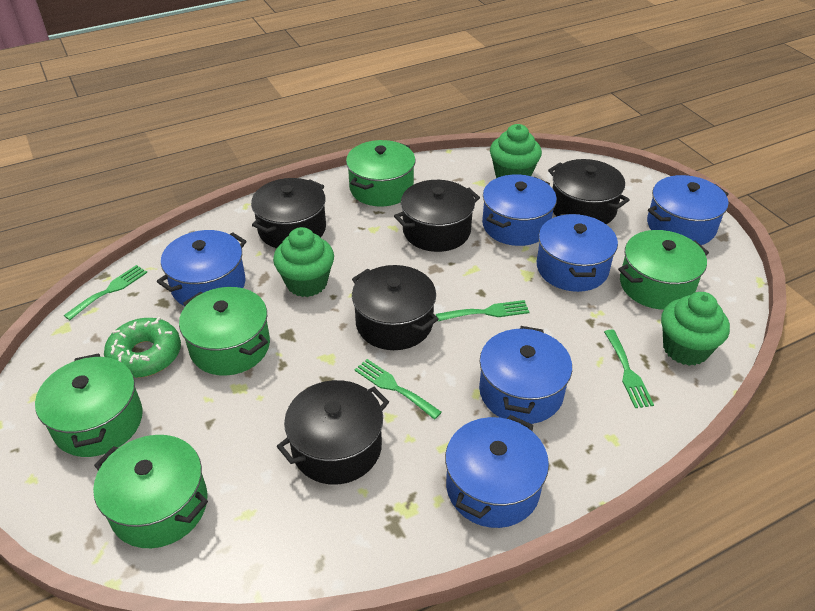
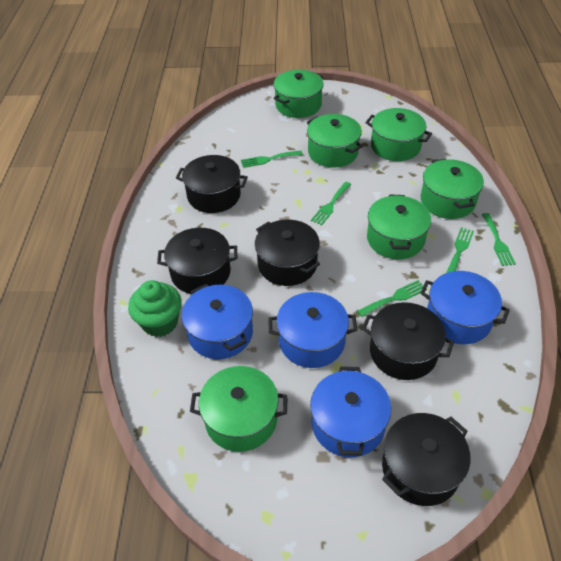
blue pot: [157,230,247,306] [445,415,549,528] [479,326,572,424] [482,174,557,246] [537,214,618,292] [647,175,729,245] = 6 -> [181,284,253,359] [269,292,357,368] [310,366,391,458] [420,271,510,344] = 4
green cupcake: [273,227,334,297] [490,124,542,178] [661,292,730,366] = 3 -> [128,280,182,337] = 1
green donut: [104,317,181,378] = 1 -> none = 0
green fork: [64,265,147,320] [354,359,442,419] [436,300,529,321] [604,330,654,408] = 4 -> [241,150,303,168] [311,182,352,225] [357,280,427,317] [446,227,474,273] [482,213,516,266] = 5
green pot: [35,353,143,457] [93,435,208,548] [179,287,270,376] [346,140,416,207] [618,230,709,310] = 5 -> [190,366,288,452] [273,70,324,118] [307,114,363,168] [365,108,432,161] [367,195,431,259] [421,159,484,219] = 6

